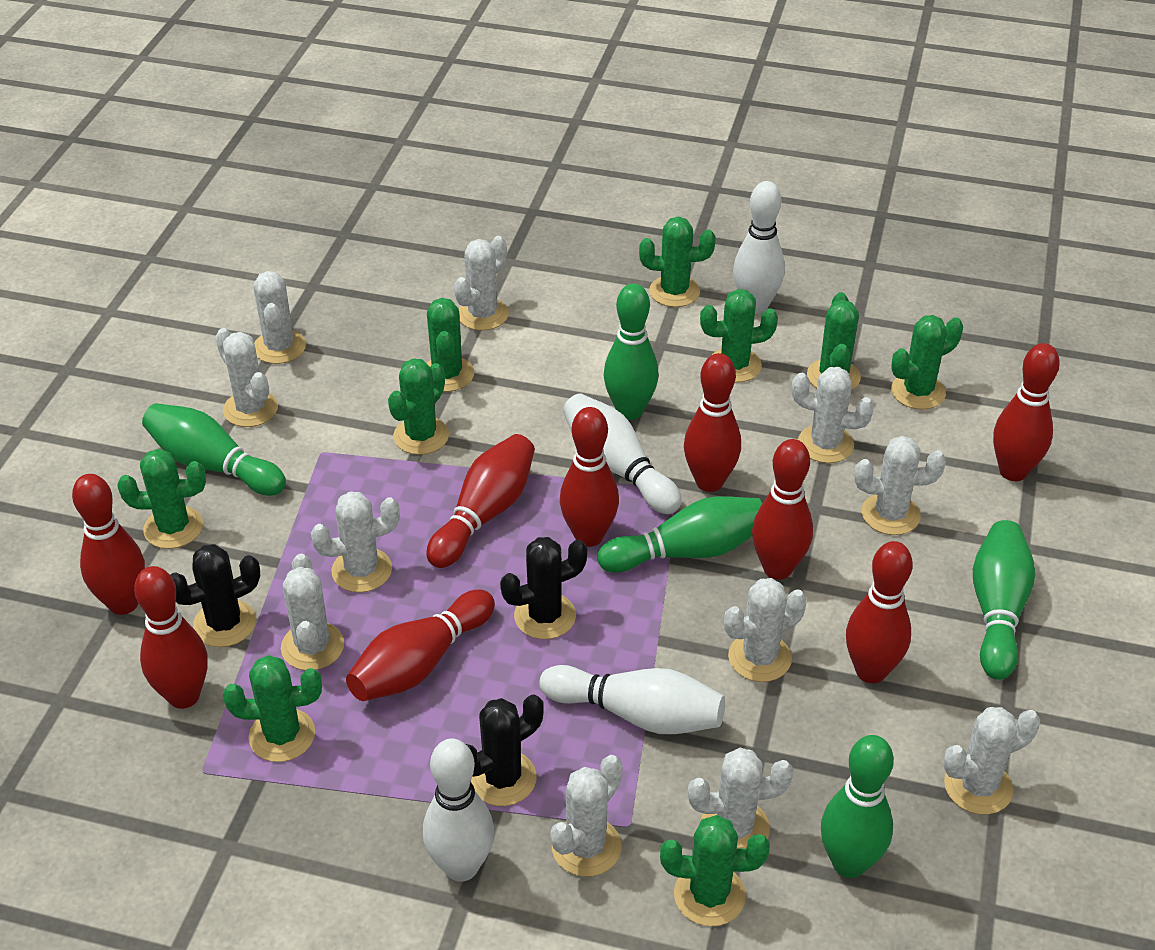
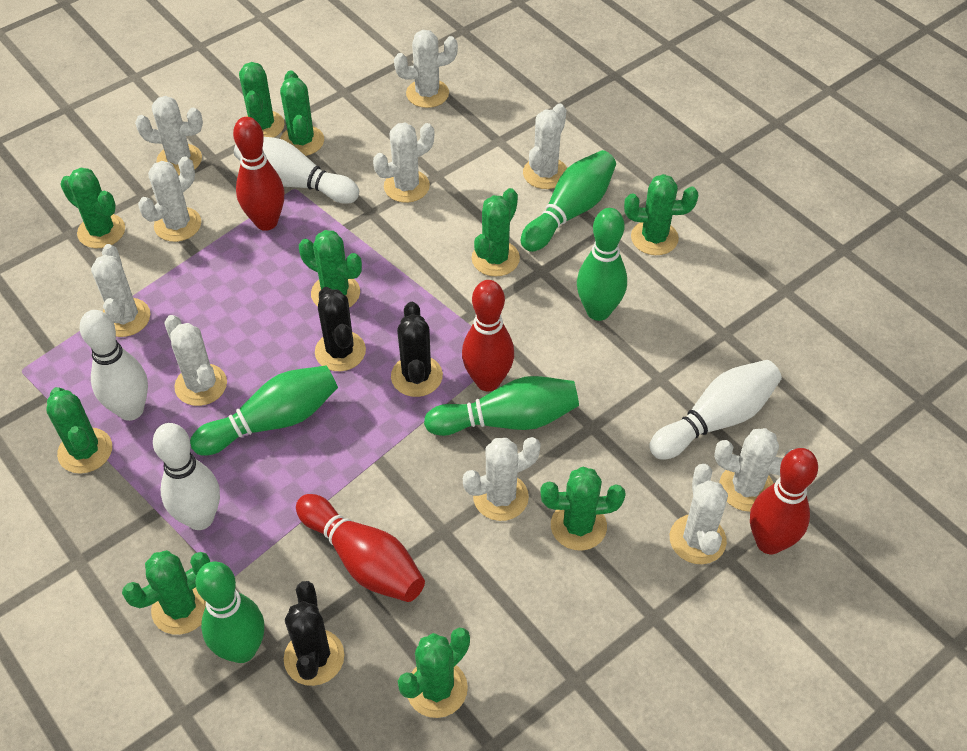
green cactus: [117,449,206,549] [223,655,322,762] [388,358,449,455] [426,298,474,392] [639,217,716,307] [660,815,770,926] [700,289,778,382] [807,292,861,390] [891,315,963,410] = 9 -> [46,387,112,474] [60,168,125,248] [122,550,210,635] [239,62,285,138] [280,70,324,156] [299,230,362,308] [398,628,470,718] [472,188,520,277] [540,467,626,551] [624,174,698,255] = 10
red bowling pin: [72,474,145,615] [134,566,208,709] [346,590,495,701] [426,434,535,568] [560,407,619,547] [684,353,741,492] [752,439,813,579] [846,541,913,683] [993,343,1060,481] = 9 -> [233,117,284,231] [296,494,425,602] [462,280,514,391] [750,448,818,554] = 4
white cactus: [215,328,278,427] [253,271,306,364] [281,554,344,670] [311,491,400,593] [454,236,509,331] [550,755,623,877] [688,748,794,849] [724,578,807,682] [792,367,874,463] [855,436,946,535] [943,707,1040,815] = 11 -> [91,244,150,337] [135,96,203,175] [138,156,201,242] [164,315,227,406] [373,123,434,203] [394,30,458,108] [463,437,541,521] [523,103,567,189] [670,464,728,564] [714,428,794,512] = 10

